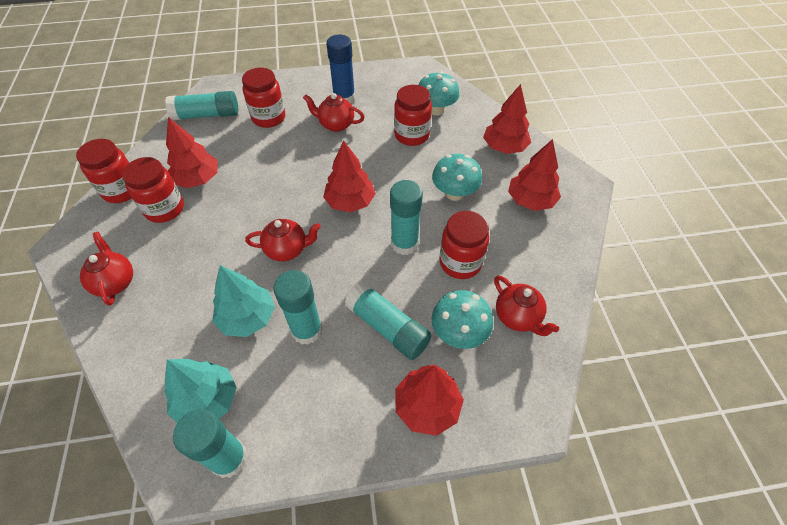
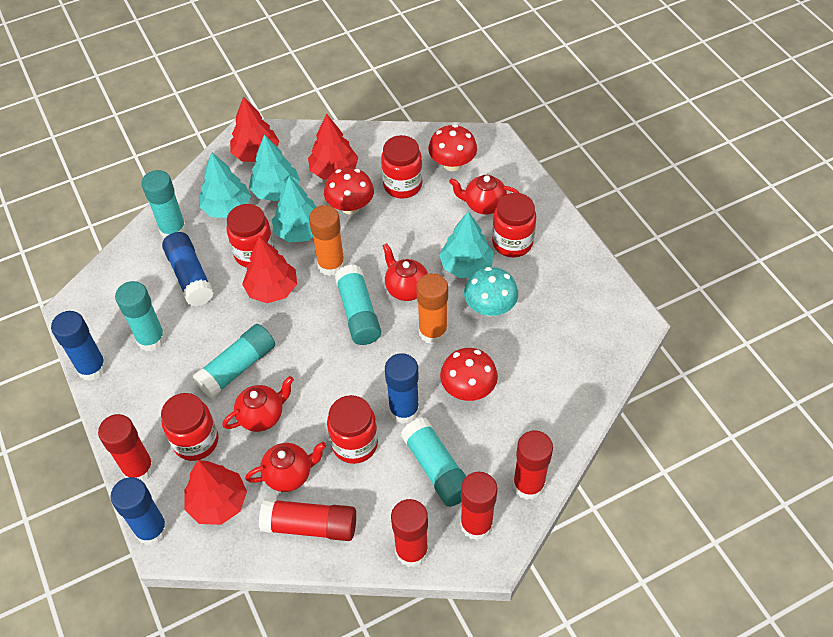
blue glue stick: [326,35,355,104] = 1 -> [51,311,107,381] [110,477,168,545] [162,232,214,307] [385,353,419,424] = 4
orange glue stick: none = 0 -> [309,205,345,276] [416,273,448,344] = 2
red glue stick: none = 0 -> [98,414,154,482] [259,499,356,541] [391,499,428,567] [460,472,498,540] [513,430,553,500] = 5
red mushroom: none = 0 -> [324,168,374,215] [428,124,477,171] [440,348,498,401] = 3
red tree: [166,117,218,188] [323,141,376,212] [395,365,464,436] [483,84,531,154] [508,139,561,211] = 5 -> [184,460,247,525] [230,96,280,162] [242,236,297,303] [308,114,358,180] = 4
turquoise mushroom: [419,72,460,116] [432,154,482,201] [432,290,493,349] = 3 -> [464,267,518,316] = 1
turquoise tree: [165,359,237,423] [212,265,275,337] = 2 -> [199,152,251,218] [249,134,300,201] [272,176,316,242] [439,211,493,278] = 4

